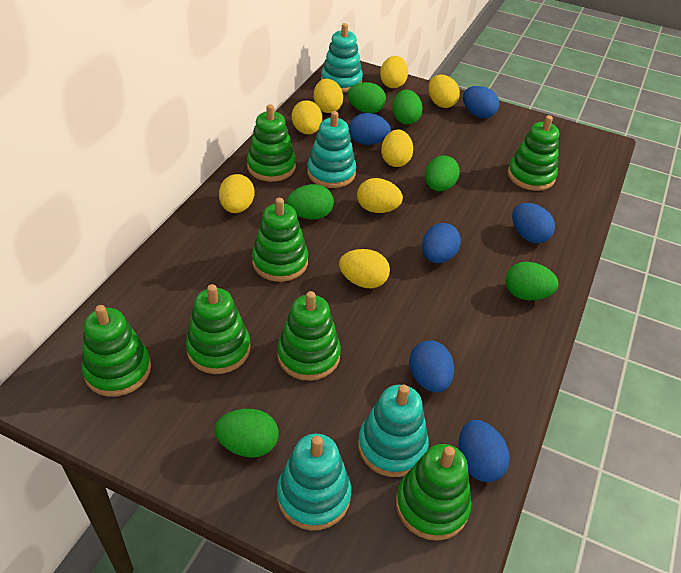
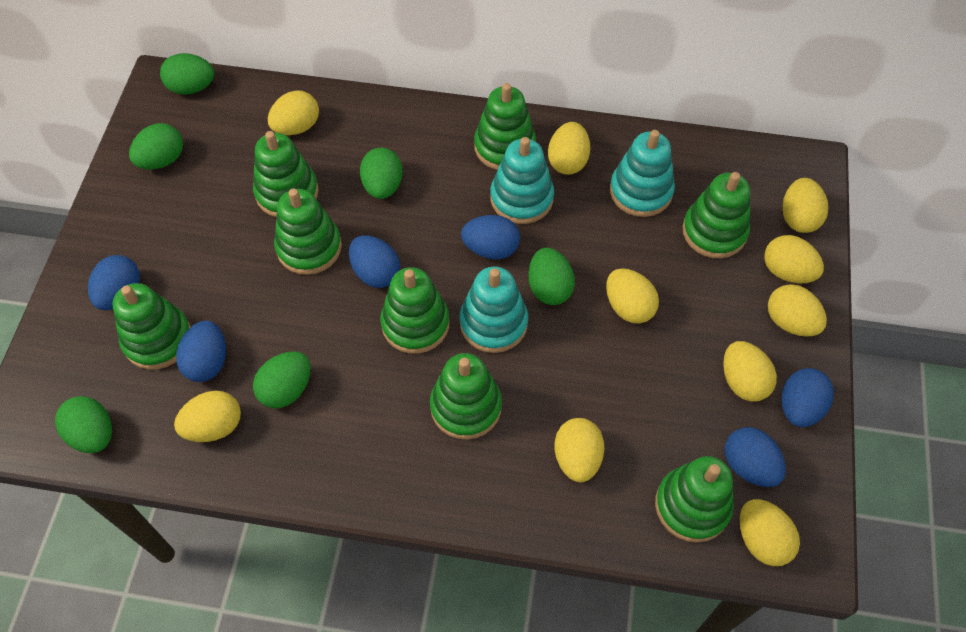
green stacking toy: [82,305,151,397] [186,284,250,374] [247,104,296,182] [252,198,308,282] [277,291,341,381] [396,444,472,541] [508,115,559,191] = 7 -> [113,283,191,370] [253,131,319,217] [274,188,342,275] [380,267,449,354] [430,353,502,440] [474,83,536,170] [655,456,734,543] [682,172,750,258] = 8
turquoise stacking toy: [277,434,351,530] [307,111,356,188] [321,23,363,92] [358,385,429,477] = 4 -> [460,267,528,353] [490,137,554,224] [610,130,675,217] = 3
yellow egg: [219,174,255,213] [292,100,322,134] [314,79,343,113] [339,249,390,288] [357,178,403,213] [380,56,408,88] [381,130,413,167] [429,75,460,108] = 8 -> [174,391,241,442] [268,91,319,135] [548,122,590,175] [555,418,604,482] [606,268,659,324] [723,341,777,402] [740,499,800,566] [764,235,824,283] [768,284,827,337] [783,178,828,233] = 10

